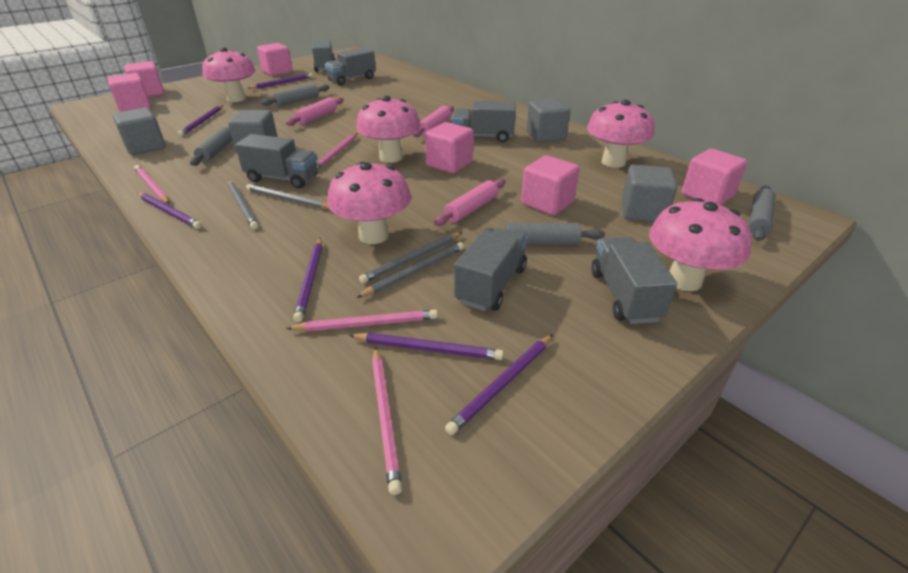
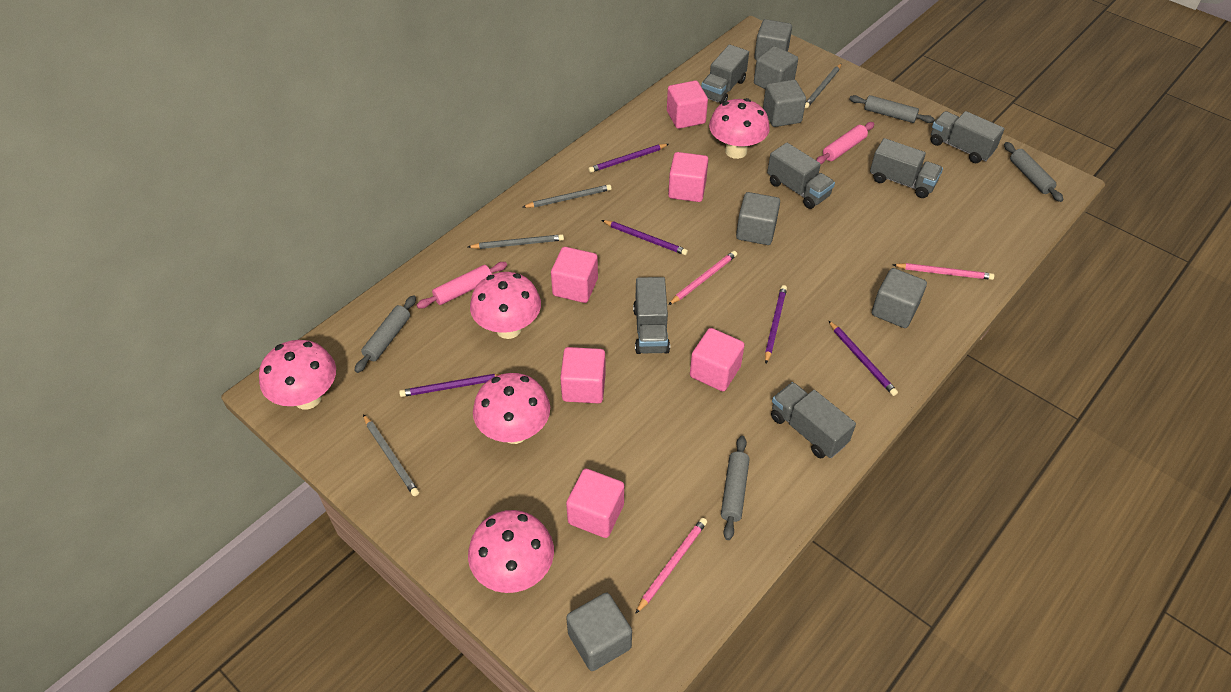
grey cube: [113,107,166,155] [228,110,278,152] [527,99,570,143] [621,165,677,222] = 4 -> [566,592,632,671] [736,192,780,245] [754,19,792,60] [754,46,798,90] [763,80,806,127] [872,268,927,328] = 6
pink pencil: [134,165,169,204] [286,309,438,332] [317,133,357,169] [372,347,402,495] = 4 -> [635,518,707,614] [669,251,737,305] [893,263,994,280] = 3
pink rolling pin: [286,97,344,126] [413,105,454,137] [434,179,506,226] = 3 -> [417,262,507,309] [816,122,874,164] = 2
purple pencil: [138,193,202,229] [178,105,223,137] [248,73,313,89] [293,238,322,322] [349,333,504,360] [445,334,553,435] = 6 -> [399,374,501,397] [588,144,669,173] [602,220,688,255] [765,285,787,363] [828,320,898,396] = 5

